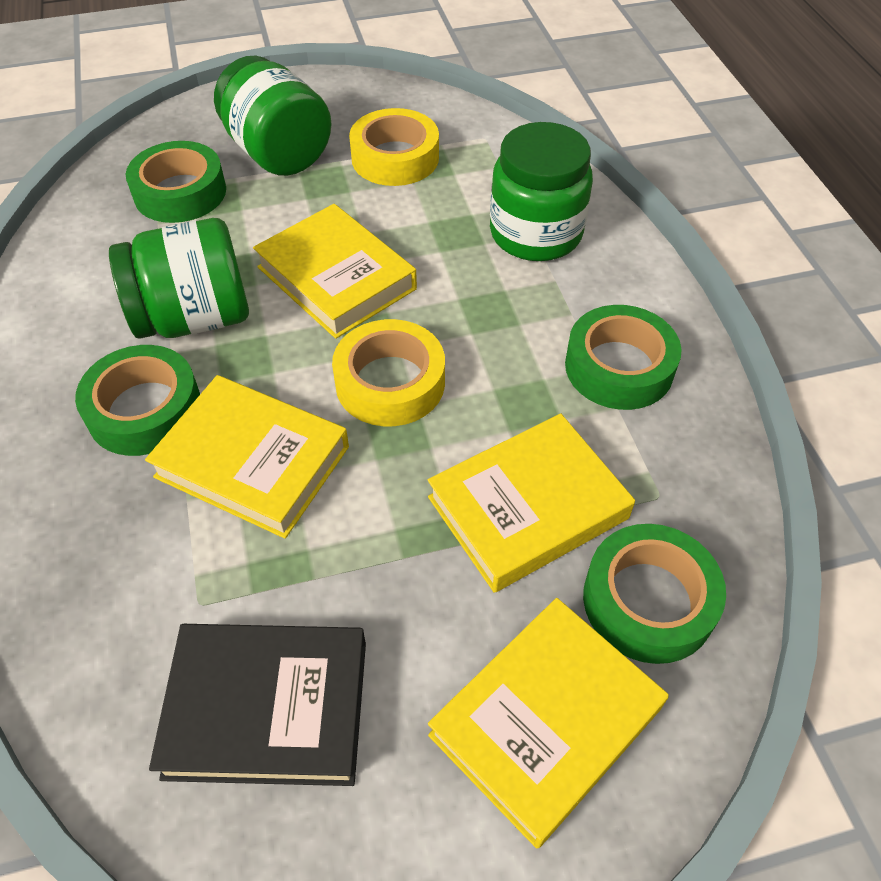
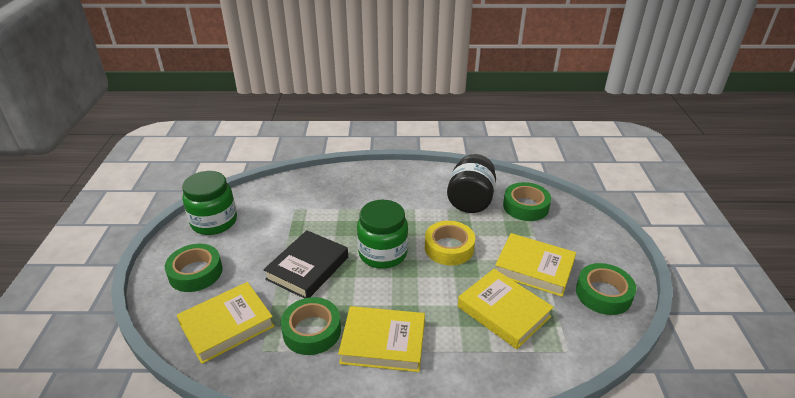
black jar: none = 0 -> [447,154,496,213] = 1
green jar: [109,218,249,339] [214,56,331,176] [490,122,593,261] = 3 -> [182,171,237,235] [357,200,408,269] = 2
yellow tape: [332,319,445,426] [349,108,439,186] = 2 -> [425,221,475,265] = 1

